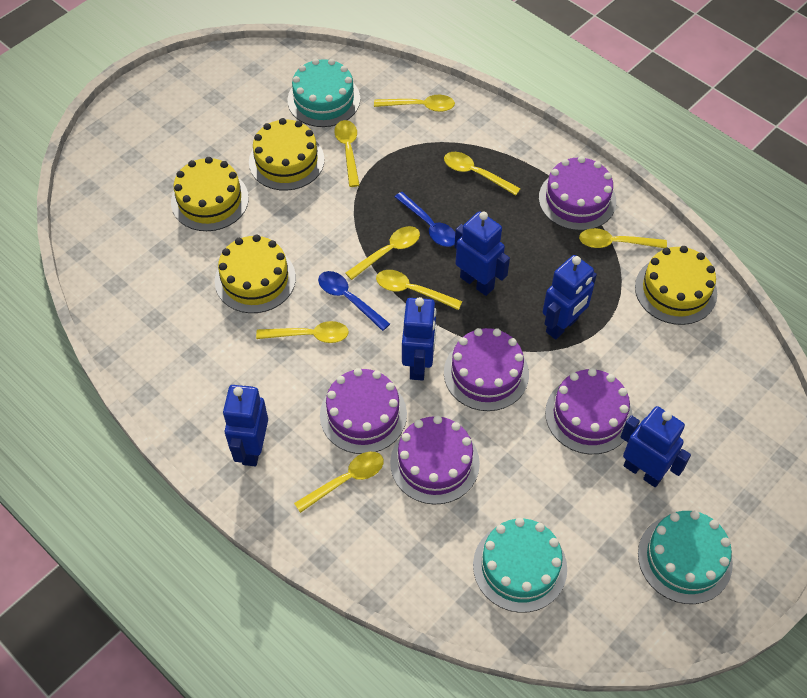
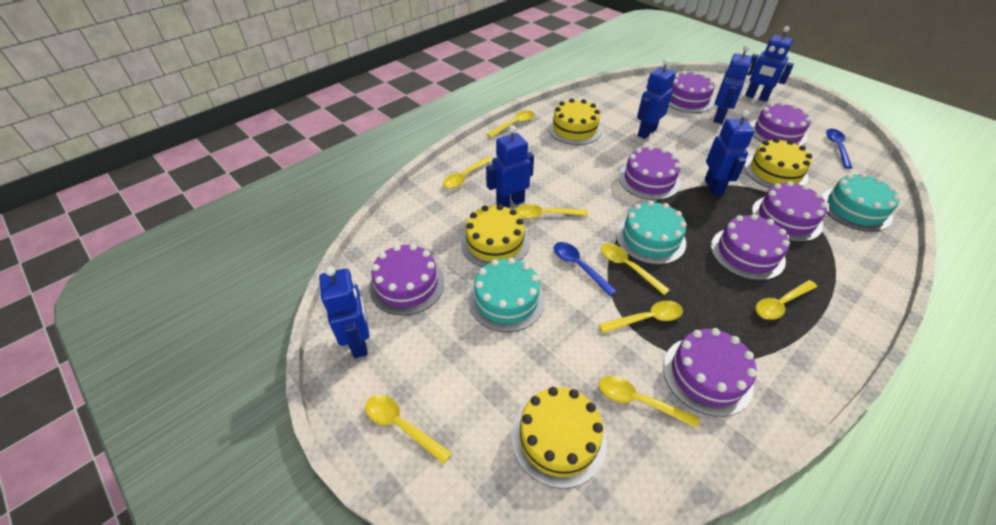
blue robot: [223,385,268,466] [402,297,436,381] [454,211,510,296] [543,255,597,340] [620,406,691,487] = 5 -> [319,266,370,358] [486,125,534,208] [637,59,676,139] [705,110,754,196] [713,45,752,124] [745,26,794,102] = 6
purple cake: [320,368,407,454] [390,416,480,504] [444,328,529,411] [539,156,616,231] [545,368,633,454] = 5 -> [369,244,445,316] [619,145,681,200] [663,328,757,417] [669,71,715,113] [711,214,790,280] [750,102,811,146] [752,181,828,242] = 7

